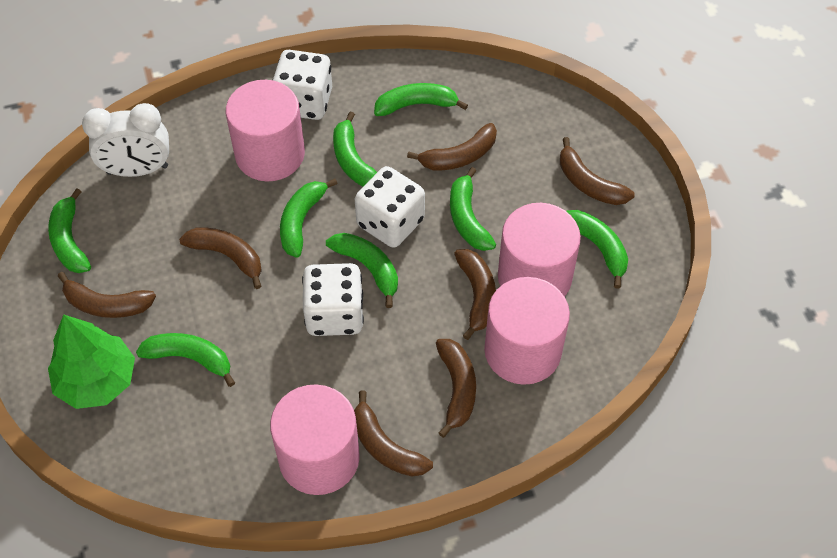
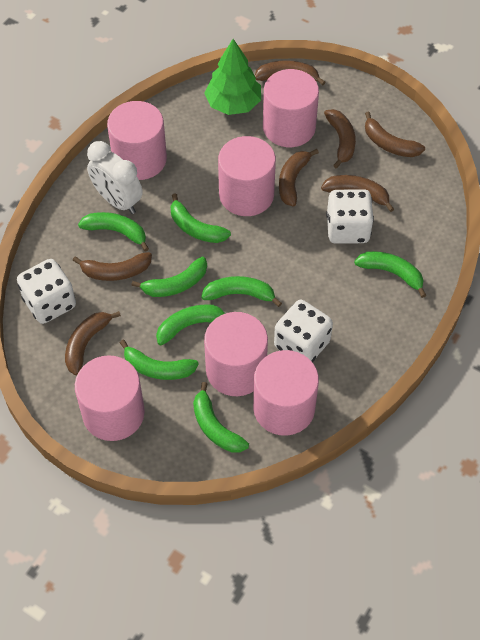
pink cylinder: [226,80,305,181] [270,384,360,495] [484,277,570,385] [498,203,581,297] = 4 -> [75,355,145,441] [107,101,167,180] [204,312,268,396] [218,136,276,216] [253,350,319,436] [263,69,319,147] = 6

